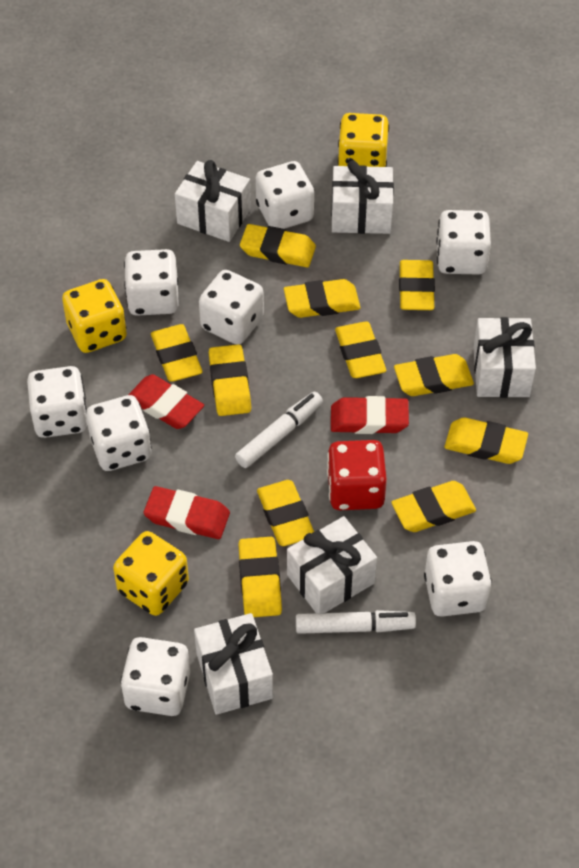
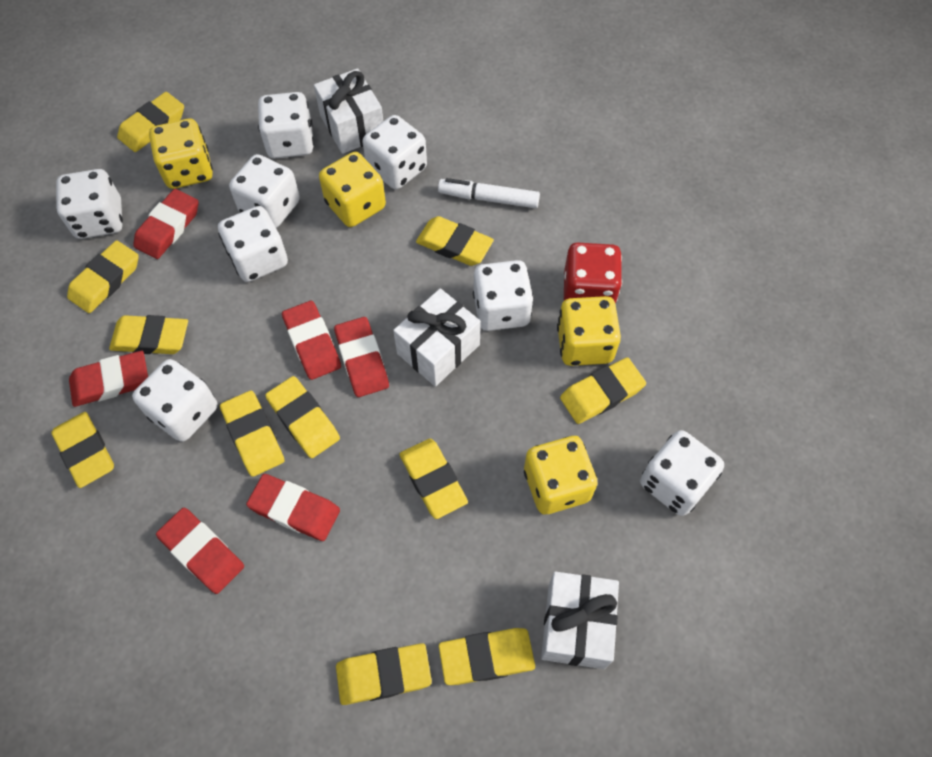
red eraser: [128,374,204,429] [144,486,230,539] [331,396,409,434] = 3 -> [69,351,148,407] [133,189,199,259] [156,508,244,594] [246,474,340,541] [282,301,341,380] [334,317,389,397] = 6
white gift: [175,160,251,242] [194,613,273,715] [287,516,377,613] [331,160,394,234] [473,317,536,398] = 5 -> [314,68,383,154] [393,288,481,387] [541,571,619,669] = 3
white marker: [235,392,323,468] [296,610,416,634] = 2 -> [438,178,540,208] = 1
yellow dice: [62,279,127,353] [113,531,189,616] [338,113,389,167] = 3 -> [149,119,213,189] [319,152,386,227] [524,436,598,514] [557,296,621,366] = 4

